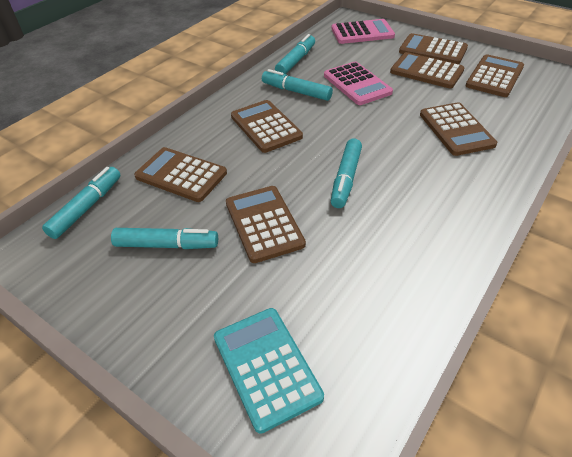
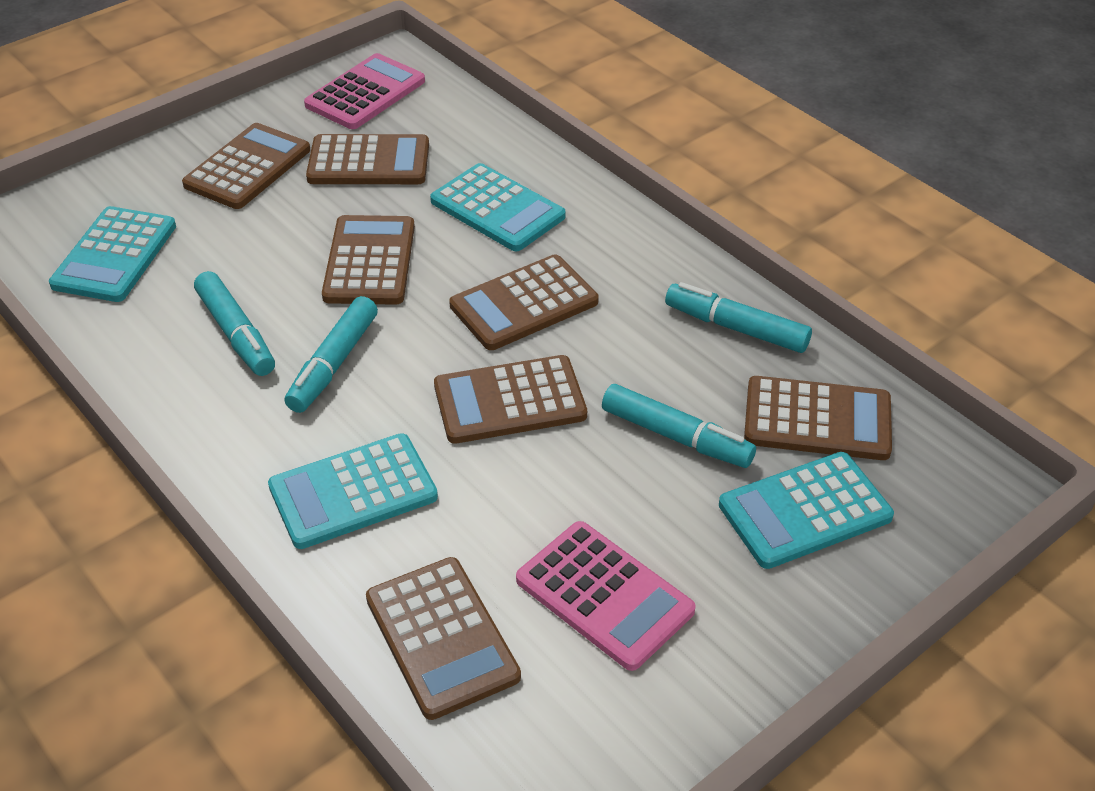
turquoise calculator: [214,308,324,434] = 1 -> [49,206,176,302] [268,433,438,549] [430,163,566,251] [719,452,894,569] = 4
turquoise marker: [42,167,121,239] [111,228,218,249] [262,69,333,101] [275,34,315,74] [331,139,362,208] = 5 -> [194,271,275,376] [284,296,378,413] [602,384,756,468] [665,282,812,353] = 4

